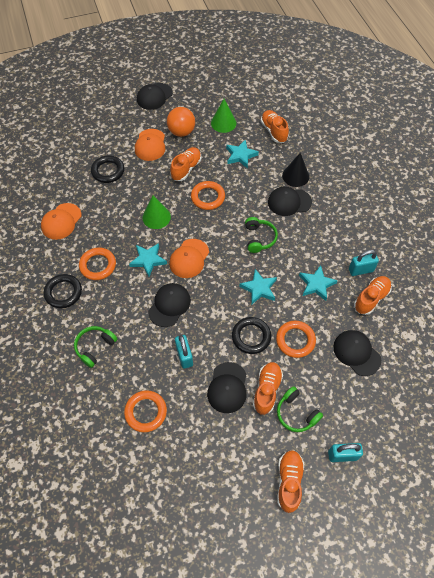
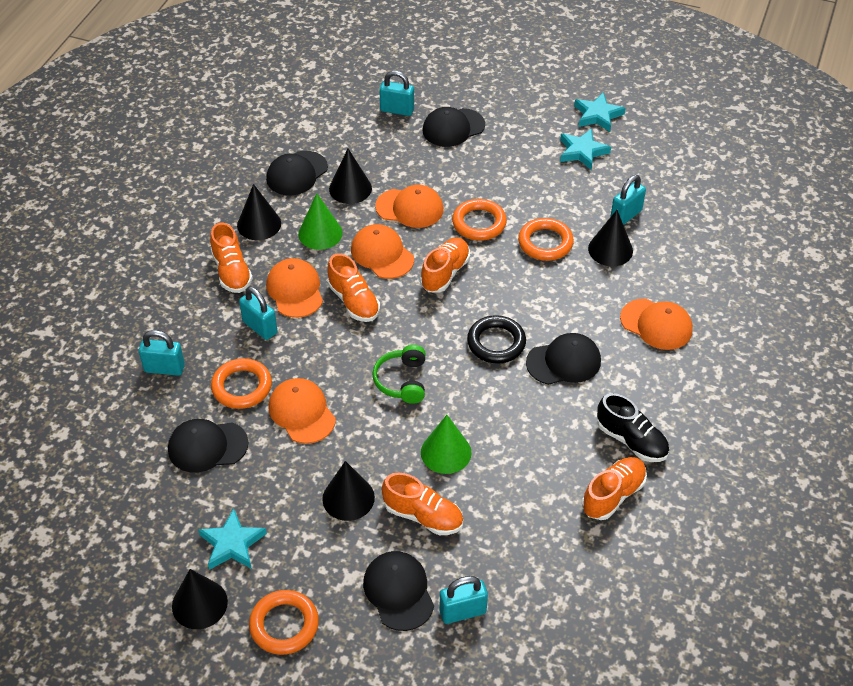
black cone: [282,153,309,187] = 1 -> [172,569,228,629] [237,184,281,240] [322,461,375,521] [329,149,372,204] [588,210,633,266] = 5
black ring: [44,274,82,308] [91,155,124,183] [232,317,271,354] = 3 -> [467,315,526,364] = 1
black shoe: none = 0 -> [597,393,669,462] = 1
green headphones: [74,326,117,368] [245,217,278,253] [277,386,323,432] = 3 -> [372,345,426,404] = 1
orange ball: [167,107,195,137] = 1 -> none = 0
orange cap: [41,203,82,240] [135,129,165,161] [169,239,209,278] = 3 -> [266,258,323,318] [268,378,336,444] [351,224,414,279] [375,185,444,228] [620,299,693,350] = 5
turquoise padlock: [175,335,193,369] [328,443,363,462] [349,250,379,276] = 3 -> [139,330,185,376] [239,287,277,340] [379,71,414,116] [440,576,488,624] [611,175,646,225] = 5
turquoise star: [129,243,167,276] [226,139,259,169] [239,269,277,305] [299,265,338,301] = 4 -> [198,508,267,570] [560,128,611,170] [574,93,626,132] = 3

